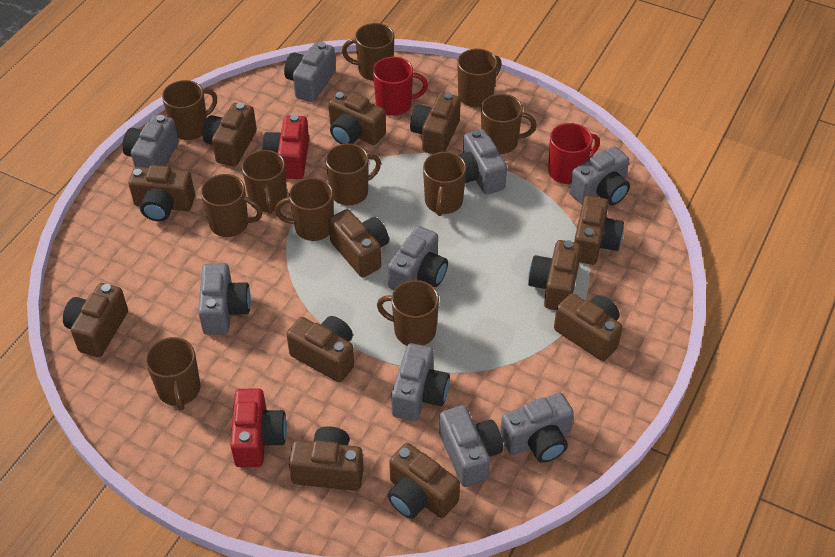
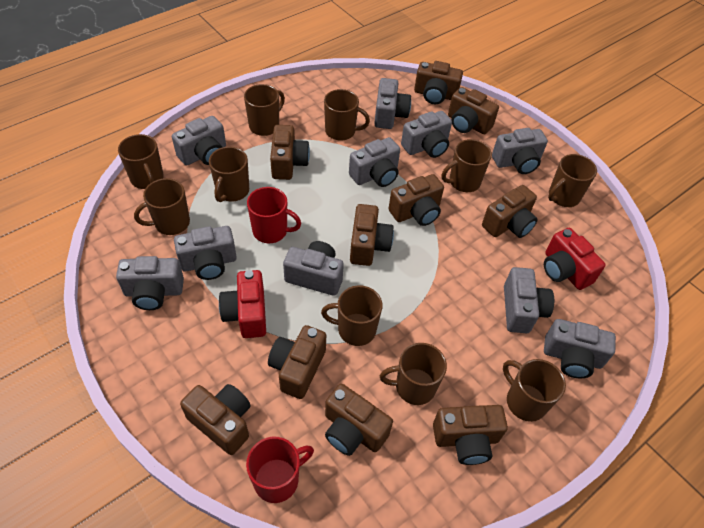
brown camera: [63,283,128,357] [128,165,195,221] [202,103,257,167] [286,316,354,382] [289,426,364,491] [328,90,386,145] [328,209,389,277] [388,443,460,519] [410,92,461,154] [528,240,582,310] [554,293,622,361] [574,196,624,265] = 12 -> [180,384,251,455] [268,325,326,399] [270,125,310,180] [325,384,393,456] [350,204,394,266] [389,174,444,226] [414,61,463,104] [433,405,508,465] [448,87,499,134] [482,185,538,238] = 10
brown mug: [145,337,200,411] [162,80,217,140] [201,174,262,237] [242,150,287,214] [275,178,334,241] [325,143,381,206] [342,23,394,81] [377,280,439,346] [423,152,466,216] [457,49,502,107] [481,94,536,154] = 11 -> [118,134,164,189] [134,178,190,235] [209,147,249,202] [244,84,285,136] [321,285,383,346] [324,89,370,141] [380,343,447,405] [442,139,492,192] [503,359,566,422] [548,154,597,207] = 10
grey camera: [122,115,179,168] [198,263,251,335] [284,42,336,102] [388,226,448,290] [391,343,450,421] [439,405,503,487] [459,129,507,195] [500,393,574,463] [569,146,630,205] = 9 -> [116,256,184,310] [172,116,226,165] [174,226,237,280] [283,241,344,296] [349,137,400,187] [374,78,411,129] [401,111,452,158] [492,128,548,174] [504,267,554,334] [544,319,616,378] = 10

